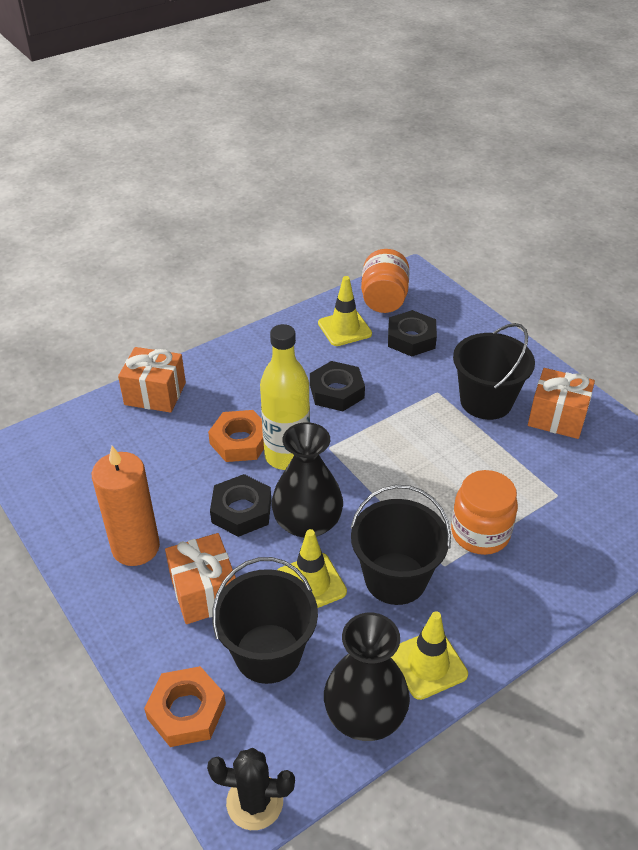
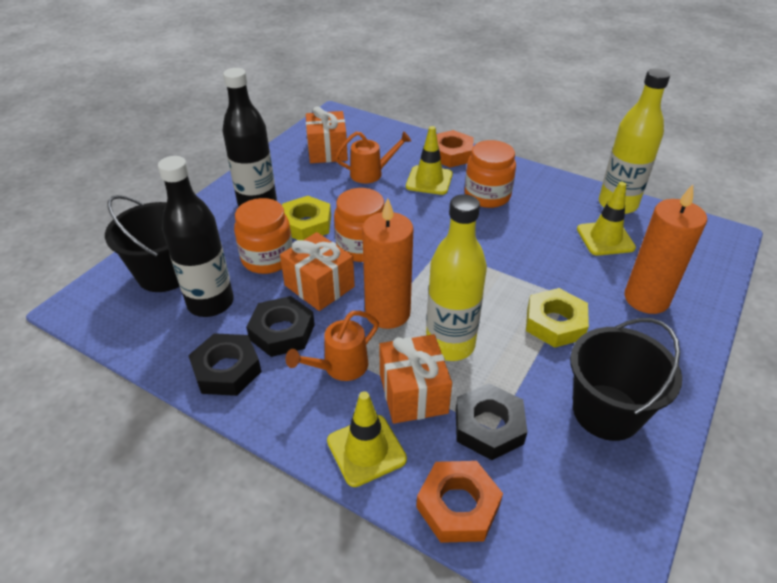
black bottle: none = 0 -> [158,156,234,317] [222,68,277,207] = 2
black bucket: [212,557,318,684] [351,485,451,605] [453,323,535,420] = 3 -> [105,195,180,292] [570,318,682,441] = 2
black cactus: [207,748,295,830] = 1 -> none = 0
black vase: [271,422,343,538] [324,613,410,741] = 2 -> none = 0
orange candle: [92,446,160,566] = 1 -> [362,198,413,329] [625,184,707,314] = 2
orange jar: [361,249,409,313] [451,470,518,555] = 2 -> [234,198,293,274] [334,188,384,262] [465,140,516,208] = 3
orange watering can: none = 0 -> [286,311,379,381] [335,131,411,184] = 2
yellow bottle: [260,324,310,470] = 1 -> [426,194,487,361] [599,68,670,214] = 2
yellow nut: none = 0 -> [282,196,331,240] [526,288,589,348] = 2

